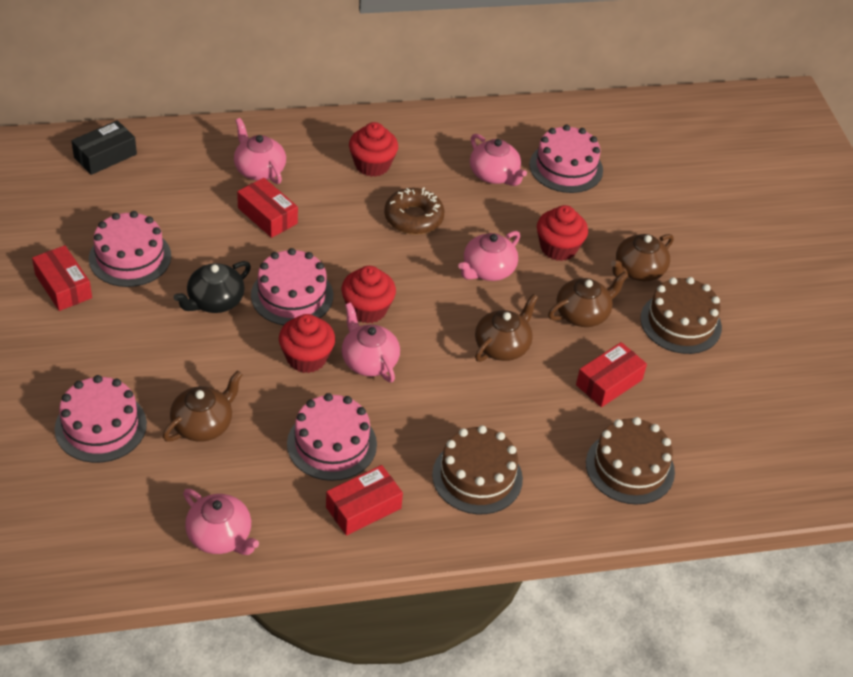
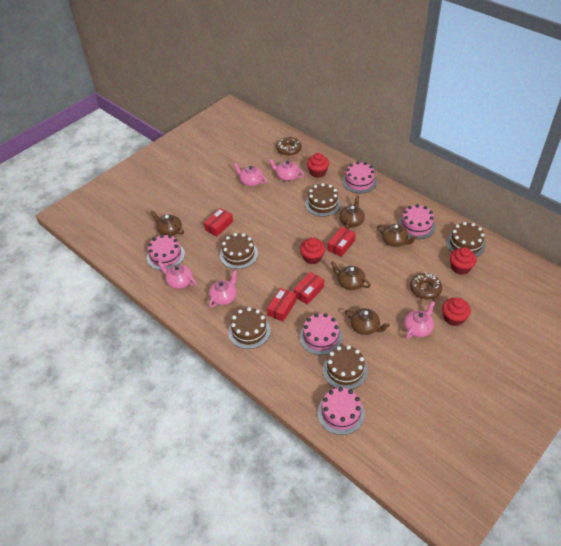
black box: [71,120,137,175] = 1 -> none = 0
black teapot: [173,261,251,313] = 1 -> none = 0
brown cake: [432,425,523,514] [586,417,675,505] [640,277,722,354] = 3 -> [220,233,258,269] [228,307,271,349] [305,183,341,217] [323,345,368,390] [446,222,486,257] = 5
brown donut: [384,187,445,235] = 1 -> [276,137,302,156] [410,272,442,299] = 2
brown teapot: [163,370,243,442] [475,294,538,362] [548,271,628,327] [611,234,674,281] = 4 -> [151,210,184,236] [331,261,371,290] [339,195,365,230] [345,308,390,335] [377,224,417,247] = 5

